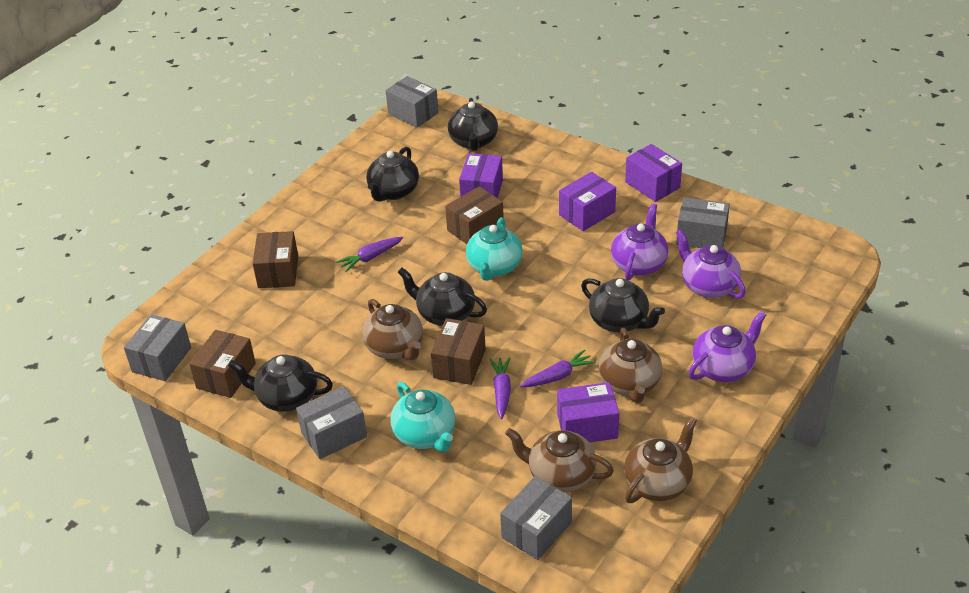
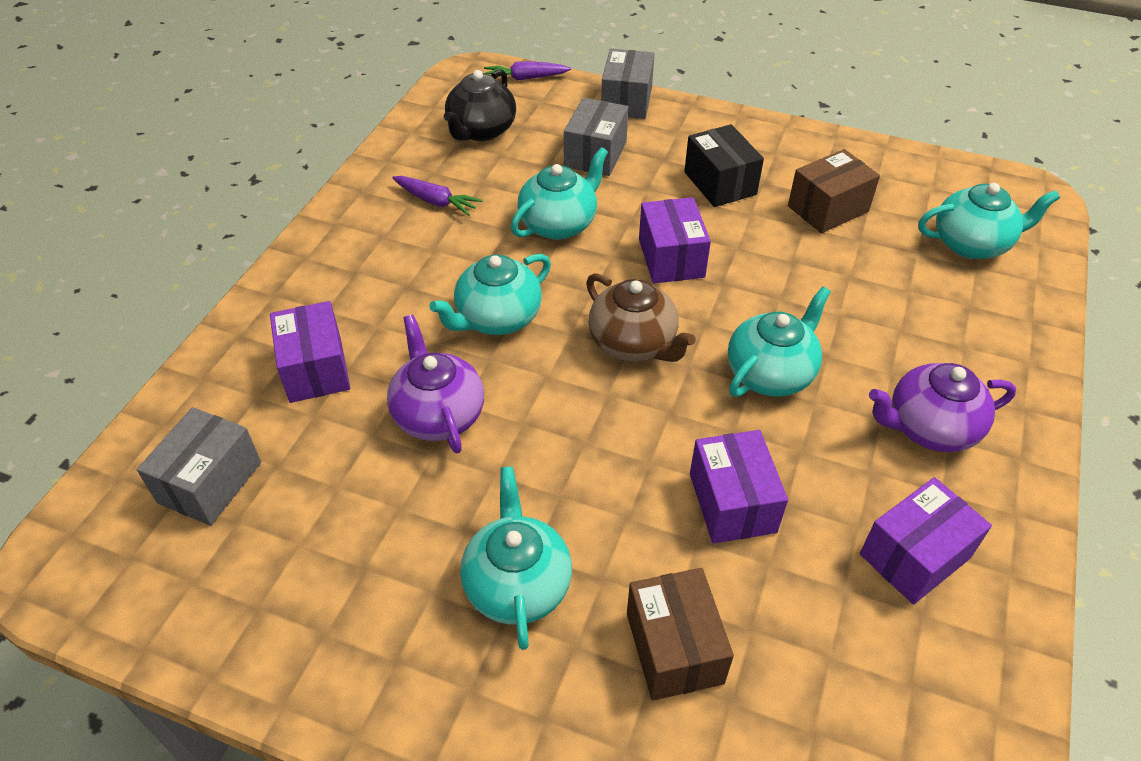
black box: none = 0 -> [684,124,764,207] = 1
black teapot: [228,354,333,412] [366,147,419,202] [398,268,487,326] [448,98,498,151] [581,278,665,333] = 5 -> [444,70,516,141] = 1
brown box: [189,330,256,398] [252,231,298,288] [431,318,486,385] [445,186,504,244] = 4 -> [627,568,734,700] [788,149,880,233] = 2
brown teapot: [362,299,423,360] [505,428,614,493] [599,328,662,403] [624,417,697,503] = 4 -> [586,273,696,362] = 1
grey box: [124,314,191,381] [296,386,367,459] [385,76,439,128] [500,476,572,560] [676,197,730,248] = 5 -> [137,407,261,526] [564,98,628,176] [601,49,654,119] = 3
purple carrot: [336,237,403,272] [490,357,511,419] [520,349,596,387] = 3 -> [392,176,482,216] [484,61,571,81] = 2
purple teapot: [611,203,669,280] [676,229,746,299] [689,311,766,382] = 3 -> [387,314,484,453] [869,363,1016,452] = 2
turquoise teapot: [390,382,455,452] [466,217,523,281] = 2 -> [429,254,551,335] [460,466,572,650] [511,147,608,240] [728,286,831,397] [918,183,1060,259] = 5

